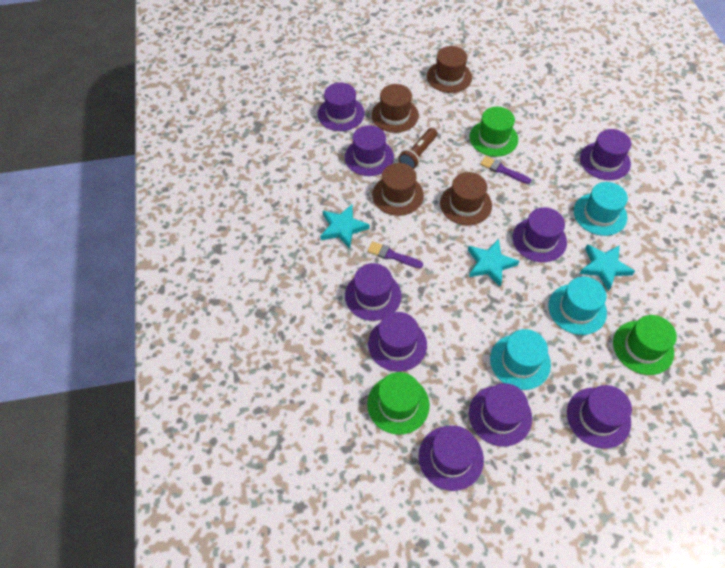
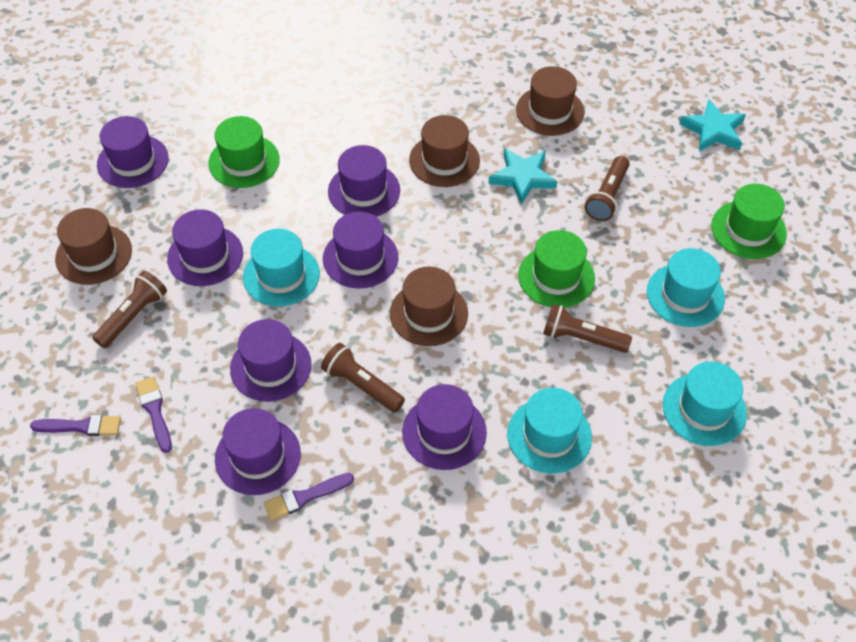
brown flashlight: [398,128,437,169] = 1 -> [92,271,167,348] [321,343,405,413] [543,304,632,353] [585,156,629,221] = 4
purple brush: [367,241,423,268] [480,156,531,184] = 2 -> [30,415,121,436] [136,376,172,453] [264,473,354,521] = 3
purple hat: [318,83,365,131] [345,125,394,176] [345,263,401,321] [368,312,427,372] [419,426,484,491] [469,383,532,447] [512,207,567,262] [567,385,632,449] [580,129,631,180] = 9 -> [97,116,169,188] [167,209,243,286] [215,408,301,495] [230,319,312,402] [323,212,398,289] [328,145,400,217] [402,384,487,470] = 7
turquoise hat: [490,329,551,390] [548,277,607,335] [574,182,628,236] = 3 -> [243,229,320,307] [507,388,592,473] [647,248,725,327] [663,361,747,446] = 4
turquoise star: [320,204,369,249] [468,239,519,287] [579,244,635,291] = 3 -> [488,148,558,205] [679,99,746,152] = 2

